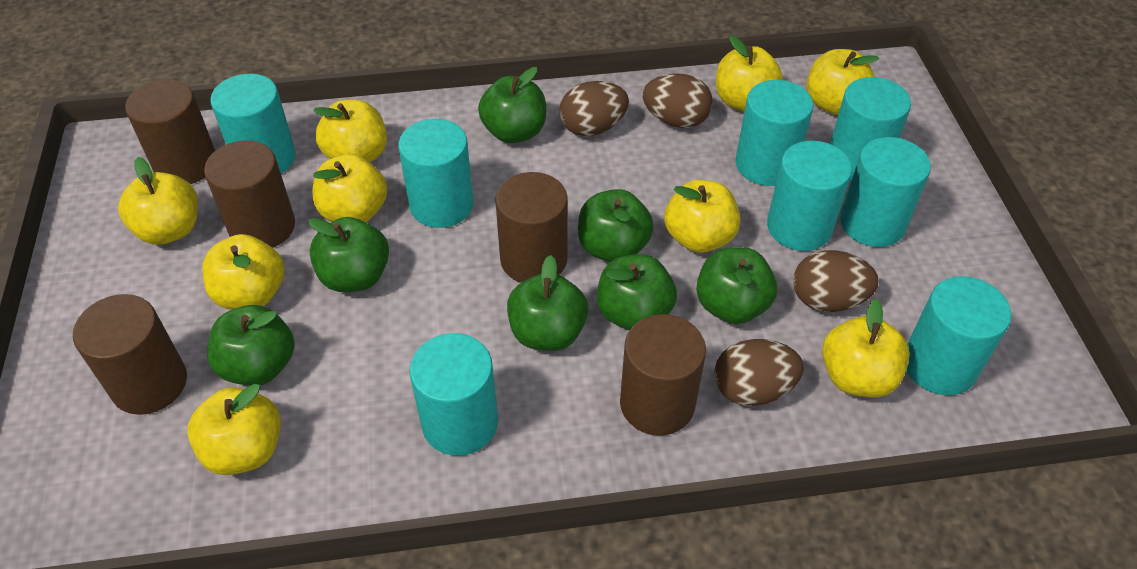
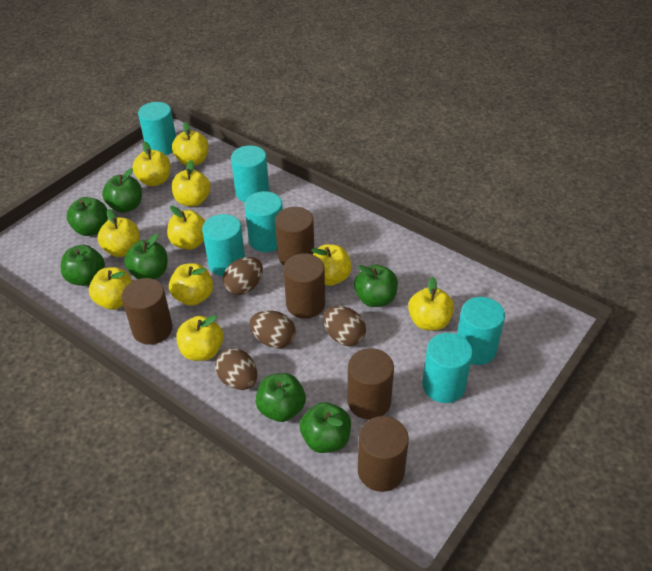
turquoise cylinder: [210,74,296,173] [398,119,474,228] [410,333,498,456] [735,80,813,186] [767,140,852,251] [830,77,911,181] [840,137,931,247] [906,276,1012,395] = 8 -> [138,102,176,155] [202,214,245,276] [231,145,269,202] [245,191,283,252] [422,333,473,403] [457,297,505,365] = 6
yellow apple: [118,157,198,245] [187,384,281,475] [202,234,284,310] [312,154,387,222] [313,100,387,162] [665,180,740,253] [716,35,783,112] [807,49,879,115] [822,299,910,397] = 9 -> [89,267,132,310] [97,209,140,257] [132,141,171,186] [167,206,205,250] [169,263,213,306] [172,122,209,166] [172,160,211,207] [176,315,224,361] [311,244,352,286] [408,277,454,330] = 10

